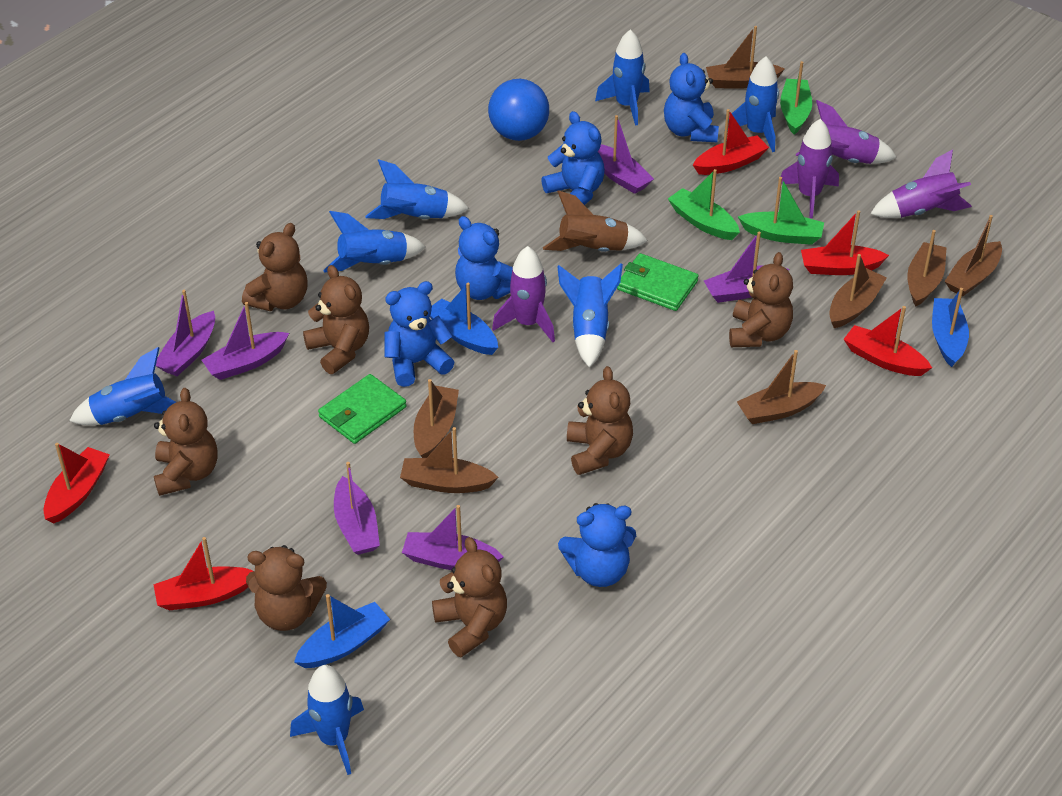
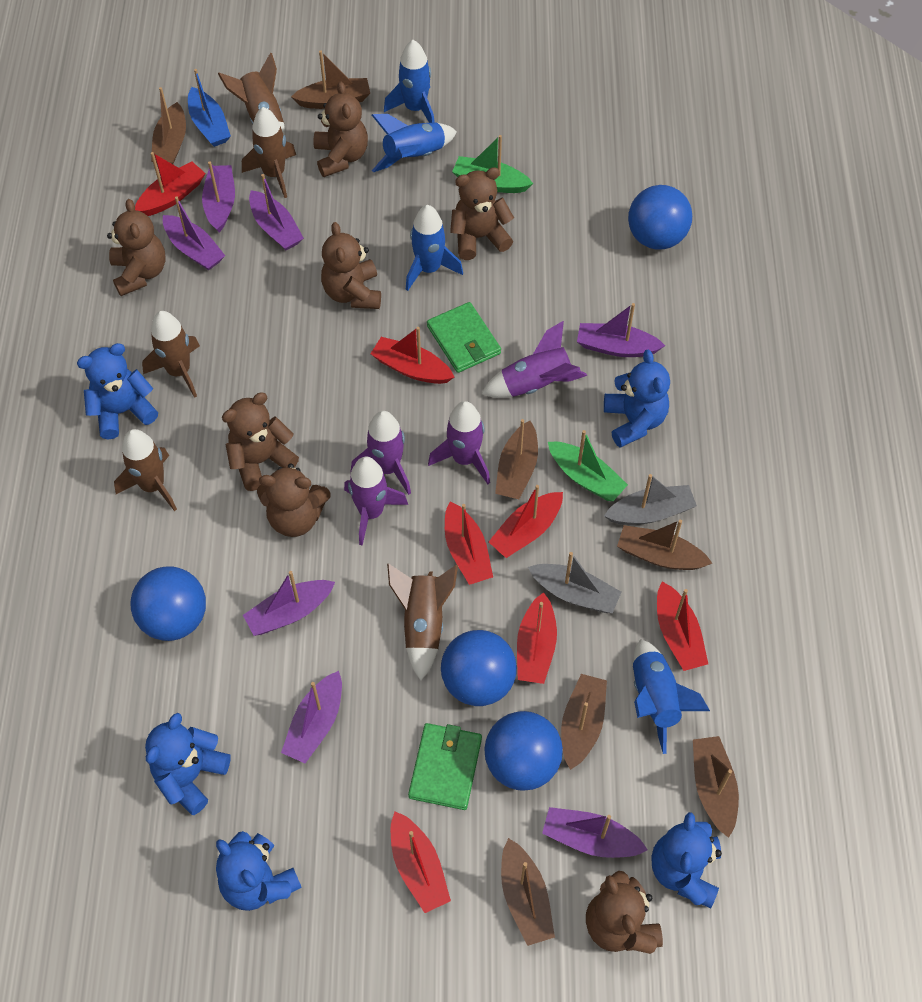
blue ball: [488,79,549,141] = 1 -> [130,566,206,641] [441,630,517,706] [485,711,563,791] [628,185,692,250] = 4
blue boat: [294,594,390,668] [430,283,498,355] [932,288,969,367] = 3 -> [188,69,231,147] = 1
blue rocket: [69,347,176,425] [290,665,364,775] [323,211,426,273] [365,159,469,219] [557,263,623,368] [595,29,650,125] [728,57,779,152] = 7 -> [372,114,457,172] [384,40,435,123] [406,205,463,291] [633,639,710,754] = 4
brown rocket: [543,190,648,252] = 1 -> [114,429,177,511] [142,311,200,398] [218,52,285,135] [242,107,296,198] [387,563,458,680] = 5
green boat: [668,169,740,240] [738,177,824,245] [780,61,812,135] = 3 -> [452,135,533,193] [548,430,628,501] = 2
grey boat: none = 0 -> [528,552,622,613] [604,474,697,525] = 2
purple boat: [156,290,215,376] [202,302,289,380] [334,462,380,555] [402,505,504,570] [598,115,654,194] [704,232,789,303] = 6 -> [163,196,225,271] [202,161,235,232] [243,571,335,636] [249,174,304,250] [281,671,342,763] [542,807,648,858] [577,303,665,357] = 7
red boat: [43,443,110,523] [153,537,253,610] [693,109,769,175] [801,210,889,275] [843,306,932,376] = 5 -> [135,152,206,216] [371,327,454,384] [391,811,451,913] [445,501,493,585] [489,485,563,558] [517,592,557,684] [657,582,708,671] = 7

